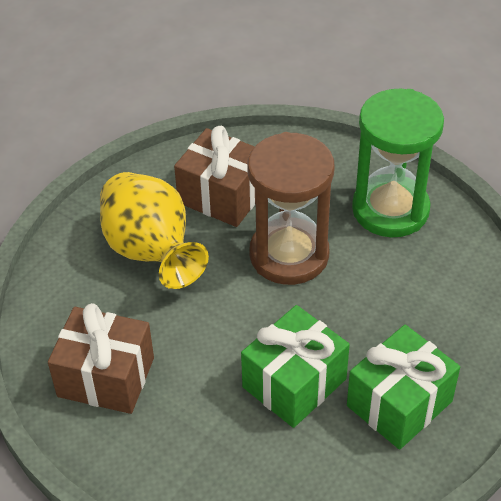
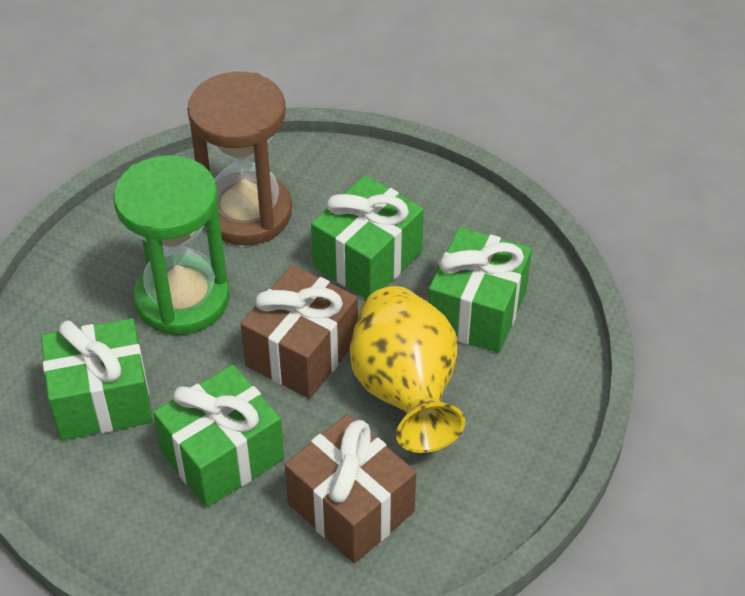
green gift: [241,305,350,428] [347,325,460,450] = 2 -> [41,318,153,440] [153,365,284,508] [311,175,424,299] [428,227,532,353] = 4

